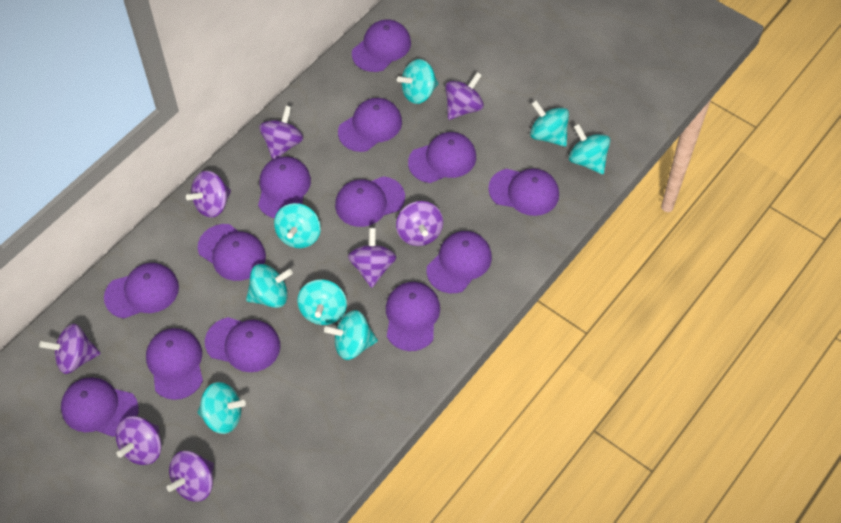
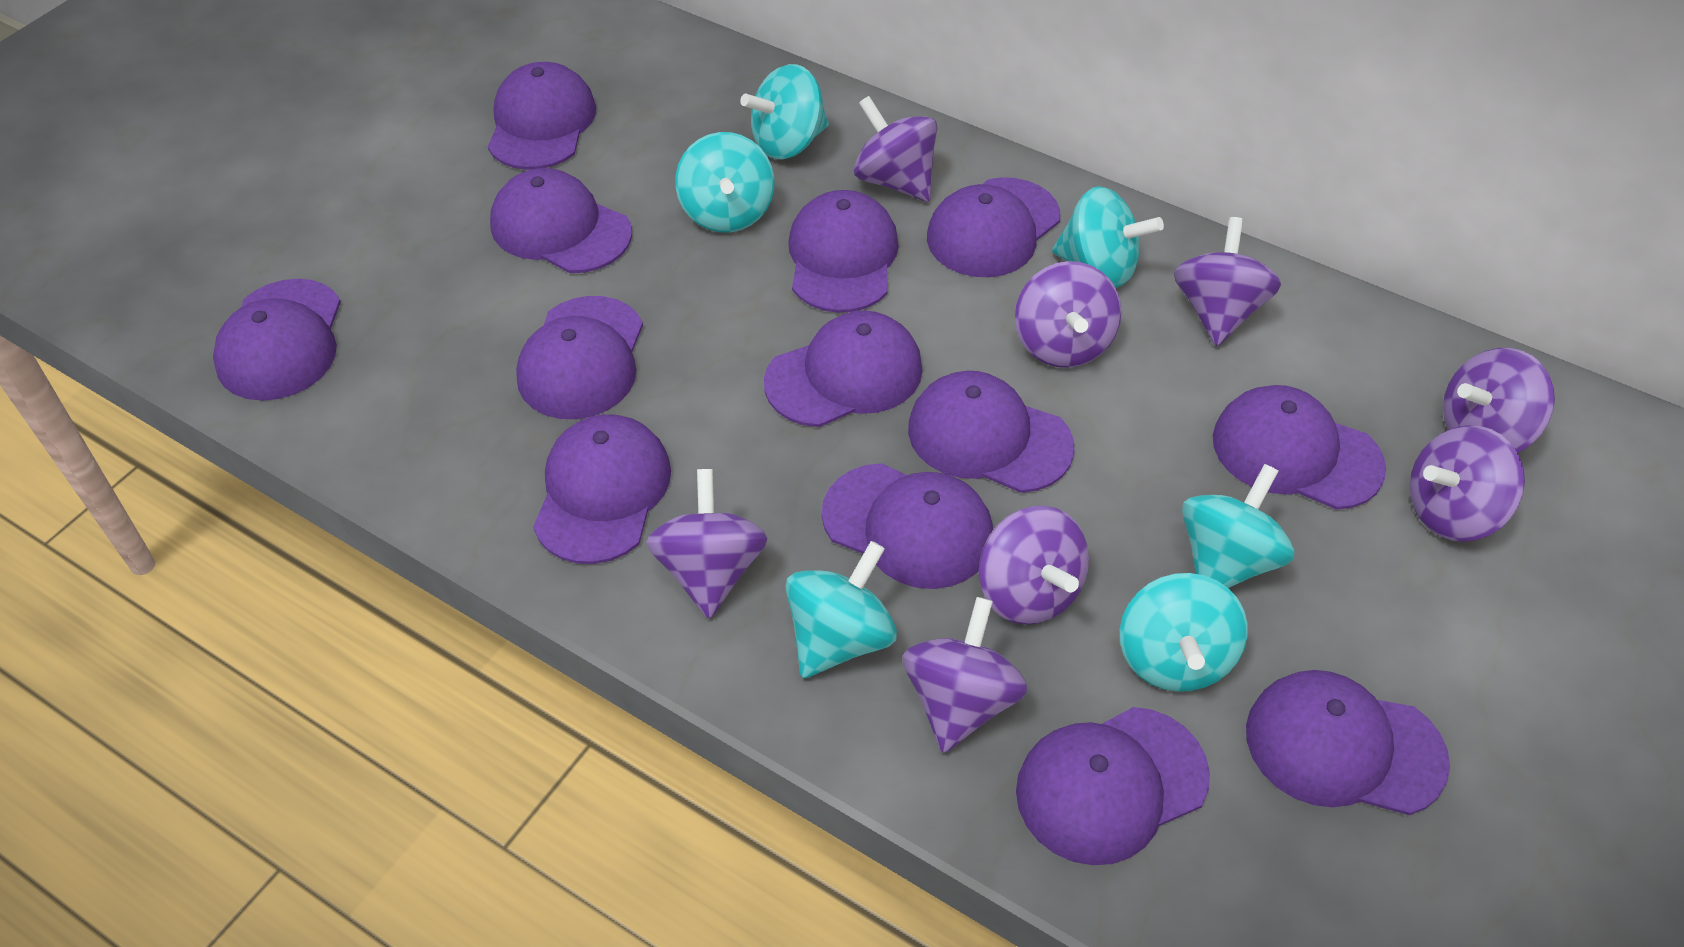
turquoise spinning top: [197,382,246,434] [246,264,293,308] [274,203,321,248] [297,279,347,325] [324,310,378,360] [397,59,438,104] [530,100,569,147] [569,124,610,174] = 8 -> [675,132,774,233] [740,64,829,159] [785,541,897,678] [1052,186,1164,288] [1120,573,1248,692] [1182,464,1294,588] = 6

